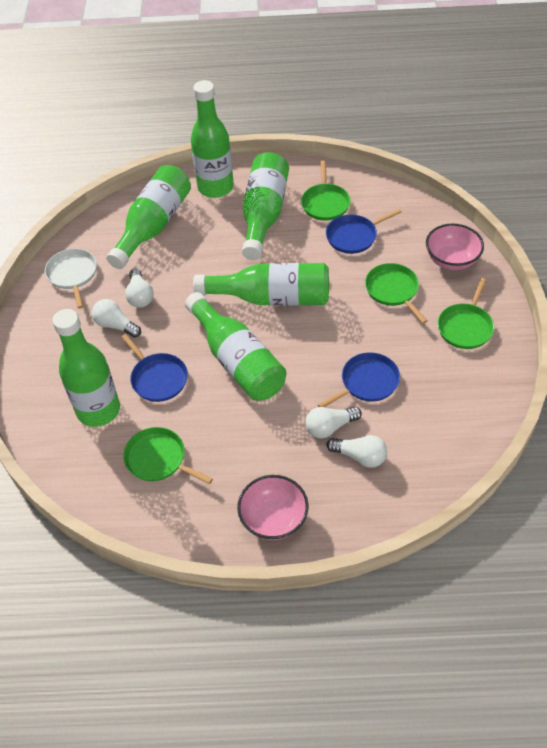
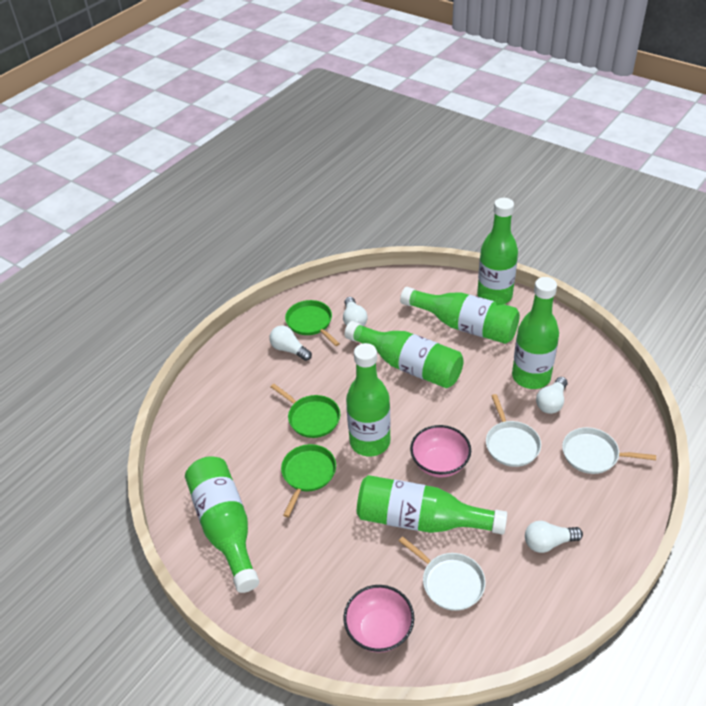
blue pan: [121,334,188,402] [318,352,400,407] [326,209,402,254] = 3 -> none = 0
green bottle: [52,309,120,427] [106,165,191,269] [185,292,286,401] [191,80,234,198] [193,263,329,306] [242,152,289,260] = 6 -> [185,456,259,593] [344,321,464,388] [346,343,390,456] [357,475,507,535] [400,287,520,344] [477,198,518,304] [512,277,559,389] = 7
green pan: [123,427,213,484] [301,161,351,221] [365,263,428,323] [438,278,494,349] = 4 -> [270,384,340,438] [281,444,336,517] [285,300,340,346] = 3
white pan: [45,248,97,309] = 1 -> [399,536,486,611] [486,394,541,467] [562,427,656,474] = 3

